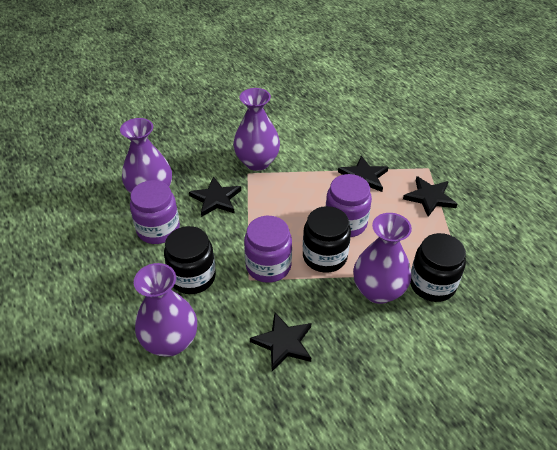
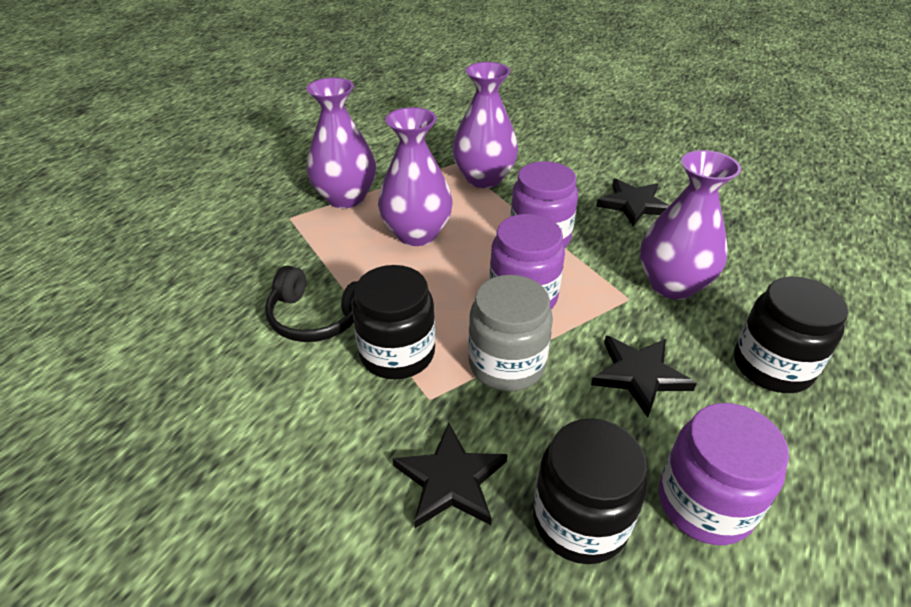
black headphones: none = 0 -> [265,266,357,342] = 1
black star: [189,177,241,217] [250,312,311,371] [338,156,388,192] [403,176,457,217] = 4 -> [393,423,508,528] [591,336,697,418] [596,179,670,226] = 3
grey jar: none = 0 -> [468,275,553,391] = 1

